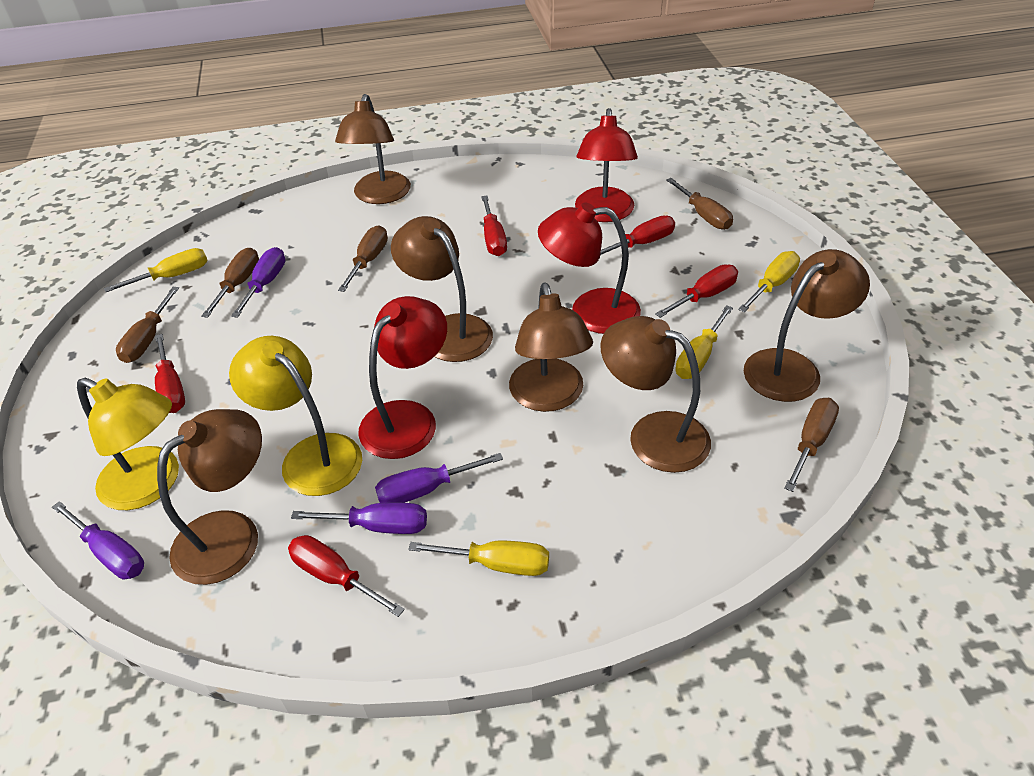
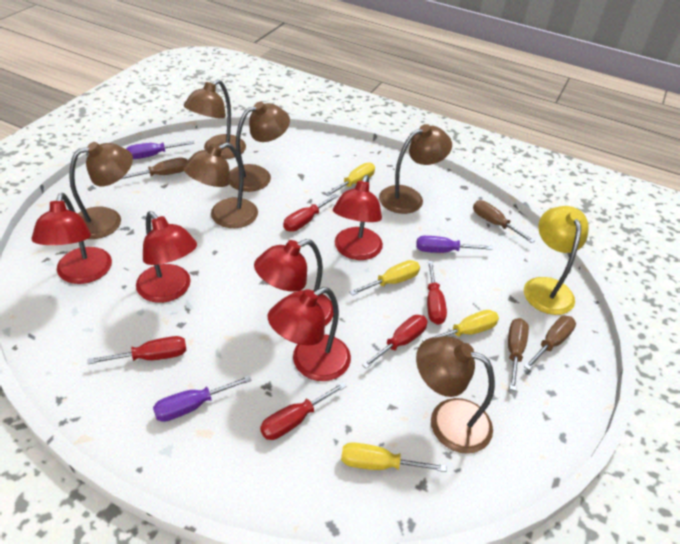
brown screwdriver: [116,287,179,363] [201,248,259,318] [338,225,388,292] [666,178,733,230] [784,398,839,492] = 5 -> [121,157,188,179] [473,200,535,243] [508,318,529,391] [524,316,576,370] = 4
purple screwdriver: [52,501,144,579] [231,247,285,318] [291,502,427,534] [375,453,503,503] = 4 -> [126,141,194,159] [153,376,252,422] [416,236,493,253] = 3
red lamp: [358,296,447,459] [538,202,641,334] [575,108,638,222] = 3 -> [32,193,112,284] [136,211,197,303] [254,239,333,326] [268,287,351,381] [333,175,383,260] = 5
yellow lamp: [77,378,179,510] [229,336,362,496] = 2 -> [524,206,589,315] = 1

